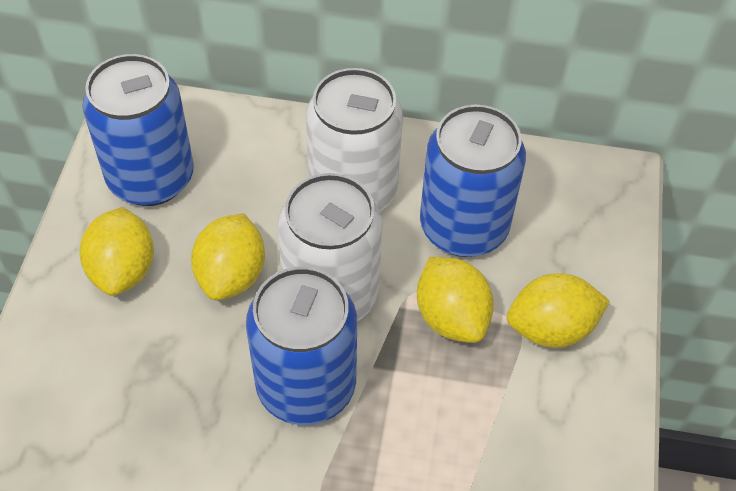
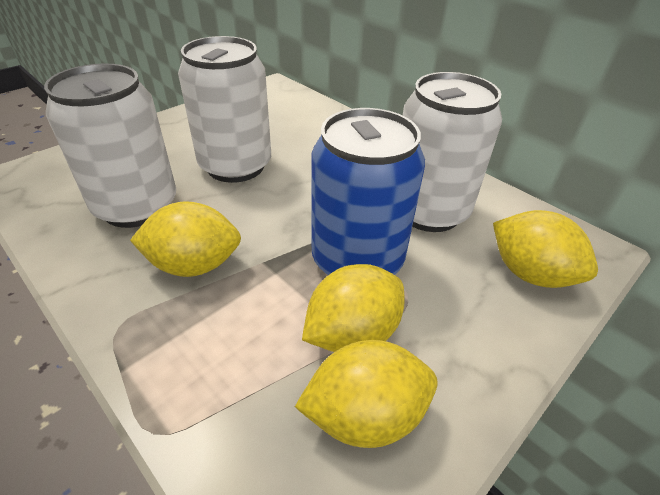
blue can: [82,54,194,206] [246,267,357,425] [420,105,526,257] = 3 -> [312,108,425,275] = 1
white can: [277,173,382,321] [306,68,403,212] = 2 -> [44,63,176,228] [178,36,271,183] [403,72,502,232] = 3

